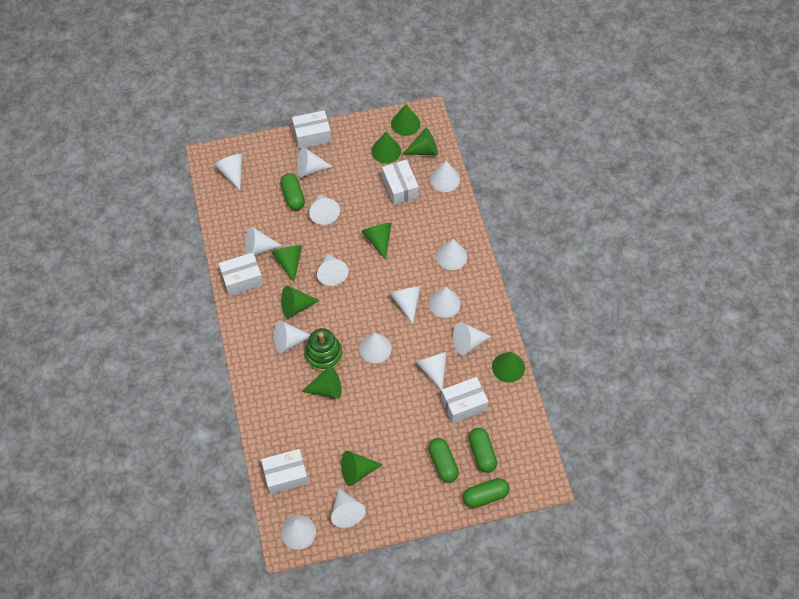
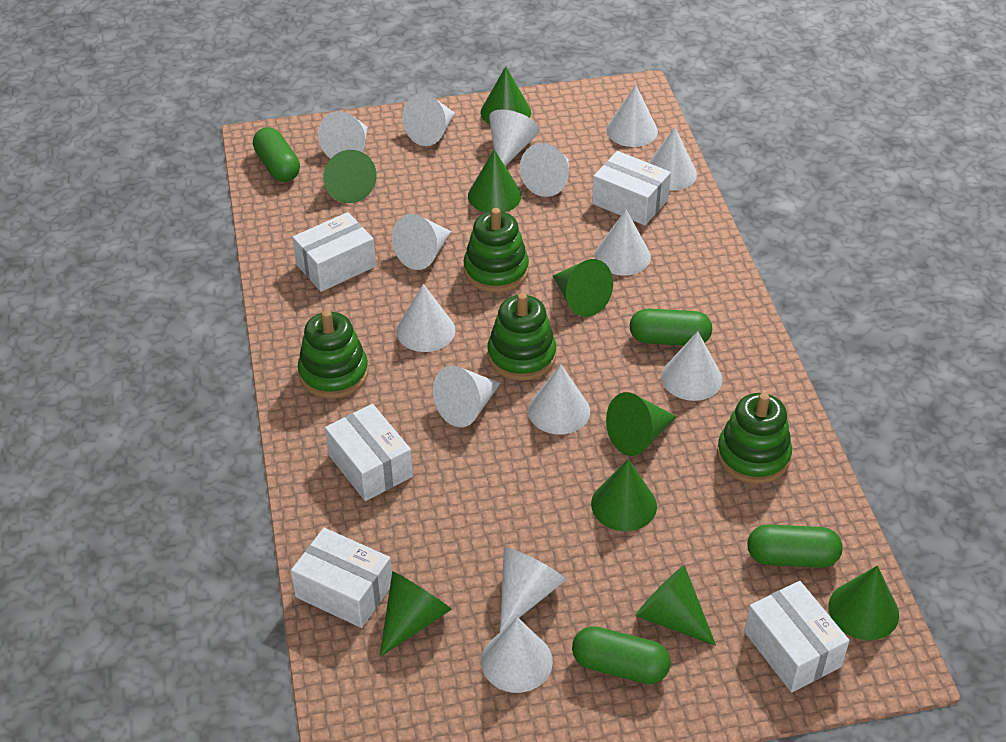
green stacking toy: [305,328,343,371] = 1 -> [298,310,369,398] [463,208,529,293] [487,293,556,381] [717,393,792,484] = 4
white cone: [214,154,243,190] [245,226,282,256] [274,320,310,353] [281,515,316,550] [297,147,333,178] [309,194,340,225] [317,254,349,286] [331,488,366,528] [359,332,392,363] [389,286,421,324] [416,352,447,391] [429,287,461,318] [430,161,460,192] [436,239,467,270] [453,322,492,355] = 15 -> [318,111,368,159] [392,214,451,270] [396,284,455,352] [402,94,455,146] [433,366,501,427] [481,617,553,693] [489,109,539,166] [500,548,566,632] [520,143,569,197] [528,364,590,434] [595,210,651,275] [606,85,658,147] [648,127,697,191] [661,331,722,401] = 14

